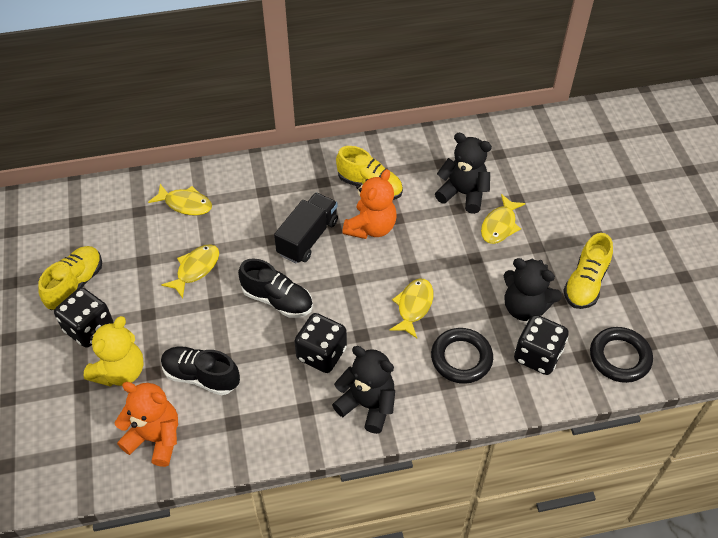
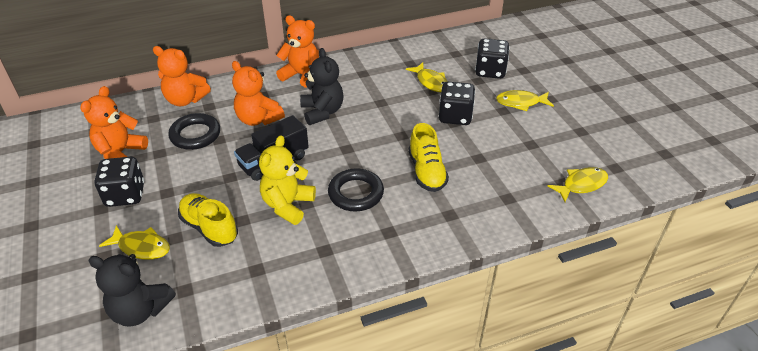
black shoe: [161,347,240,395] [238,258,313,318] = 2 -> none = 0
black teddy bear: [332,346,395,434] [435,133,492,214] [504,258,562,321] = 3 -> [88,254,176,327] [300,48,344,125] = 2
orange teddy bear: [115,382,178,467] [342,169,397,239] = 2 -> [80,86,148,159] [153,46,211,106] [232,61,285,126] [276,15,319,88] = 4
yellow shoe: [38,246,102,310] [336,146,403,200] [563,233,613,309] = 3 -> [178,193,238,247] [409,123,449,192] = 2

